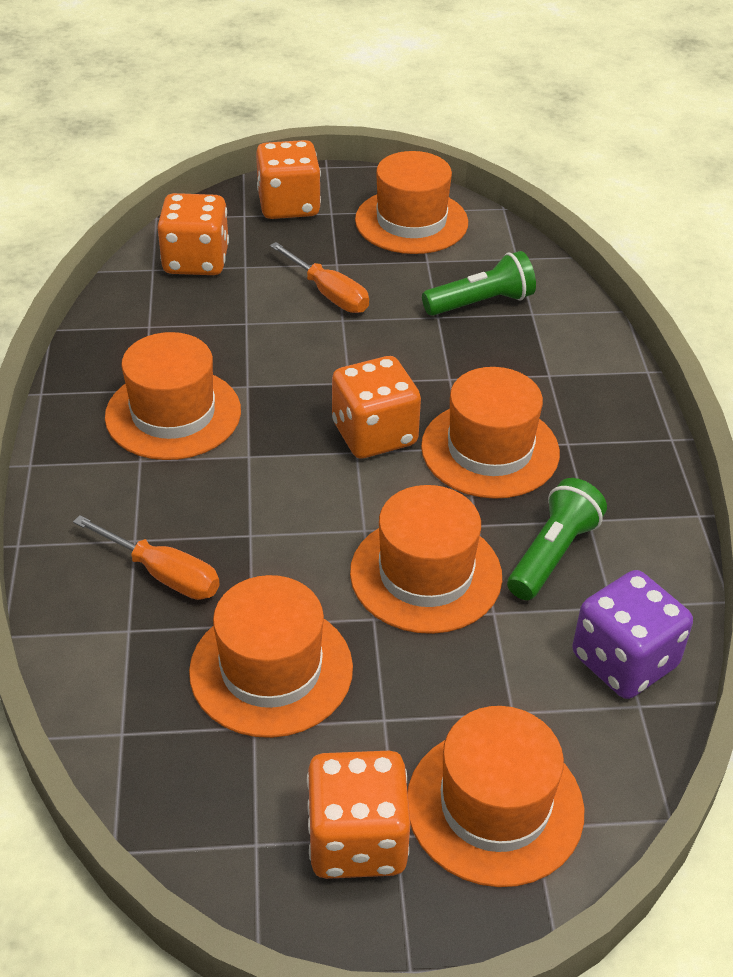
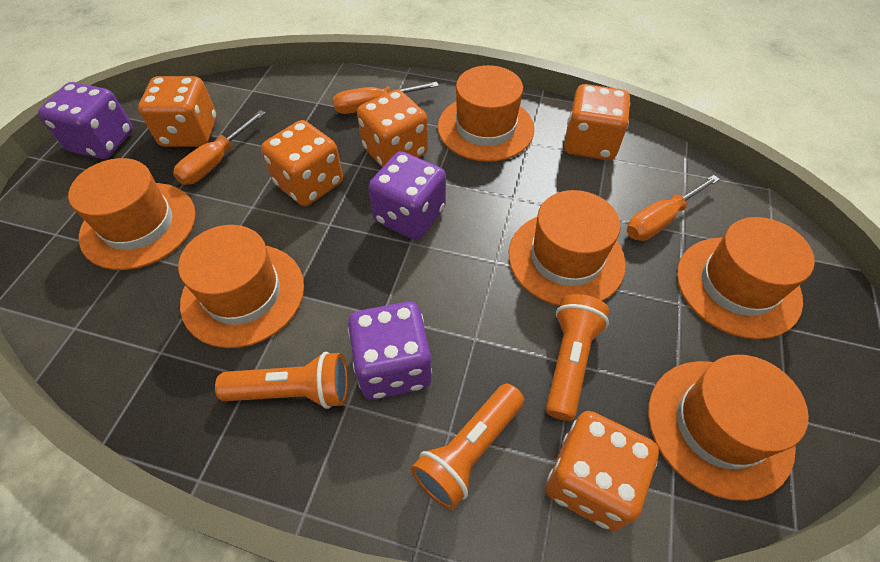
green flashlight: [422,251,536,316] [507,478,607,600] = 2 -> none = 0
orange dice: [157,193,229,275] [256,140,321,219] [307,751,410,879] [332,356,421,459] = 4 -> [138,76,217,147] [261,120,343,206] [357,90,428,167] [546,411,659,531] [564,84,630,160] = 5
orange flashlight: none = 0 -> [215,352,348,409] [411,384,524,510] [546,294,609,421] = 3
orange screwdriver: [73,515,220,600] [270,242,369,313] = 2 -> [173,110,266,185] [333,82,439,114] [627,175,720,241] = 3
purple dice: [572,570,693,699] = 1 -> [38,82,133,159] [348,302,432,400] [368,151,446,240] = 3

